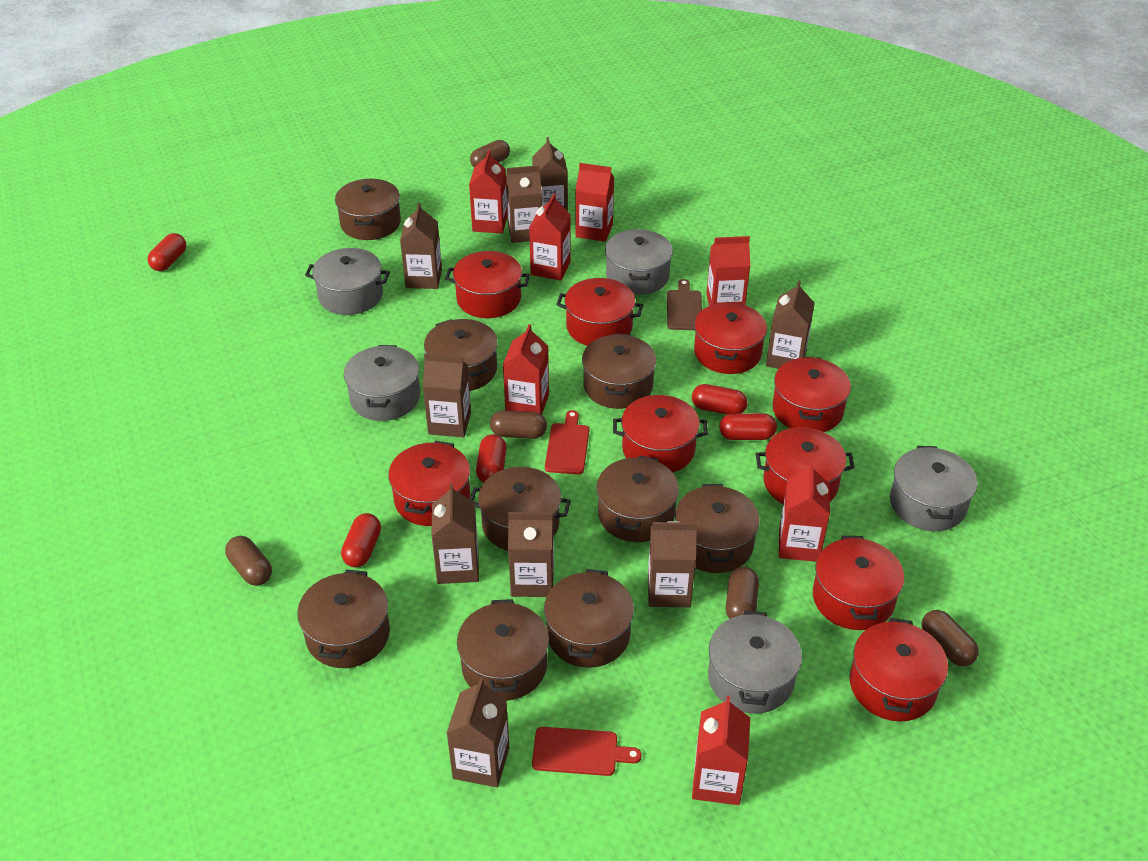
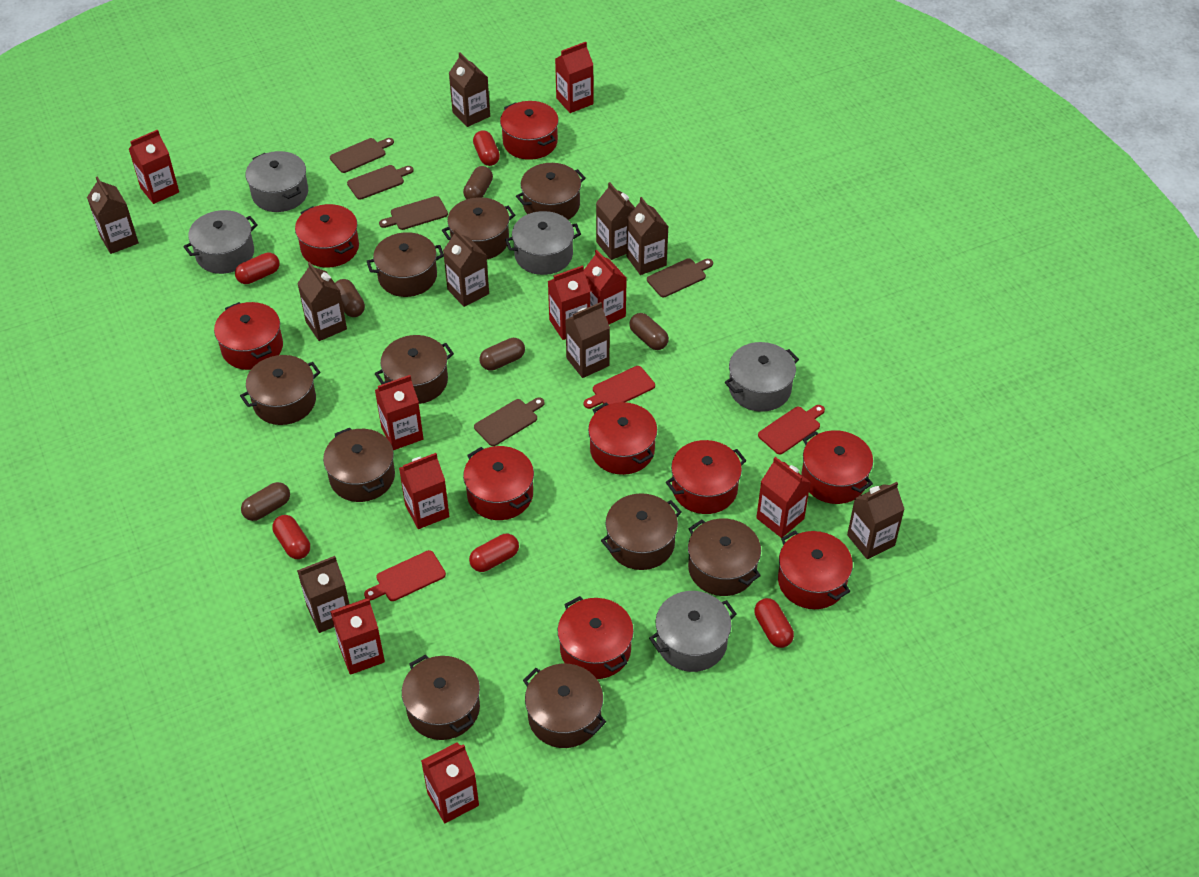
brown cutting board: [667,279,702,330] = 1 -> [330,138,394,173] [347,165,414,200] [379,196,448,230] [474,397,544,446] [647,258,713,297] = 5
brown pot: [297,570,390,668] [335,179,401,240] [424,319,498,391] [457,599,549,701] [470,467,571,551] [544,569,634,668] [582,334,656,409] [597,455,679,542] [675,484,760,573] = 9 -> [240,355,321,425] [323,428,395,502] [367,232,444,297] [375,335,454,404] [402,655,480,740] [442,197,515,259] [516,163,586,220] [523,664,606,748] [601,493,682,570] [688,519,761,596] = 10
red carton: [469,150,508,234] [503,324,549,415] [529,193,571,281] [575,163,614,242] [692,696,750,805] [706,236,750,306] [779,462,830,562] = 7 -> [129,129,179,204] [330,599,385,675] [375,375,423,450] [399,453,449,529] [421,742,479,823] [548,265,591,340] [555,42,593,113] [584,250,627,324] [756,457,811,538] = 9
red cutting board: [532,727,642,776] [545,410,589,474] = 2 -> [364,550,446,601] [584,366,655,409] [758,405,825,454] = 3

